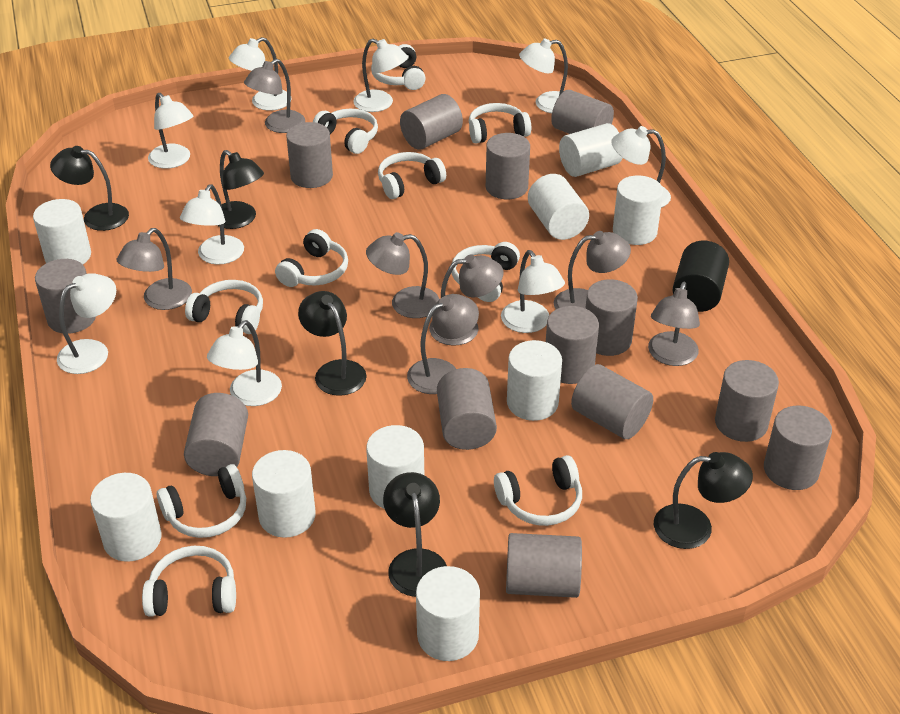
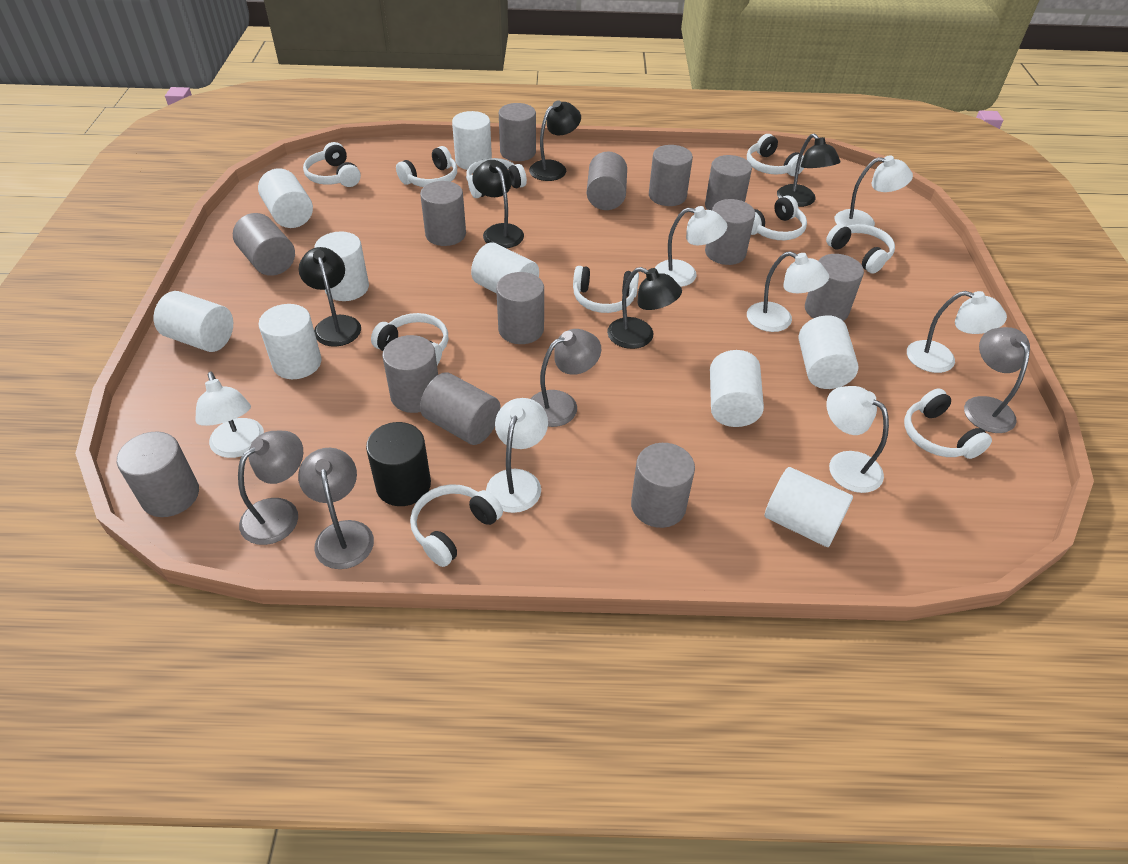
grey lamp: [117,228,192,310] [244,59,305,133] [366,232,439,318] [407,294,479,394] [429,254,504,346] [554,231,631,309] [648,282,700,366] = 7 -> [238,431,303,545] [298,448,374,569] [530,329,601,427] [964,327,1030,433] = 4
white lamp: [57,273,116,374] [148,93,193,169] [180,184,244,265] [207,320,282,406] [229,37,292,111] [353,39,408,112] [501,250,565,333] [519,38,568,113] [611,126,671,208] = 9 -> [195,372,264,458] [486,398,548,513] [655,206,727,287] [747,251,829,332] [826,386,889,493] [835,155,913,227] [907,291,1007,373] = 7

